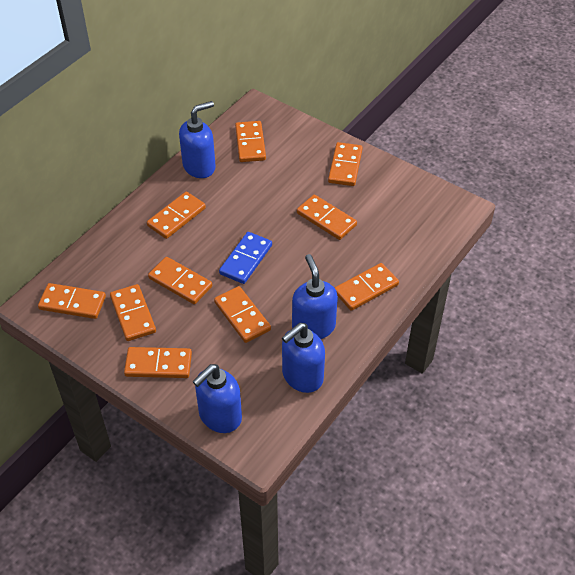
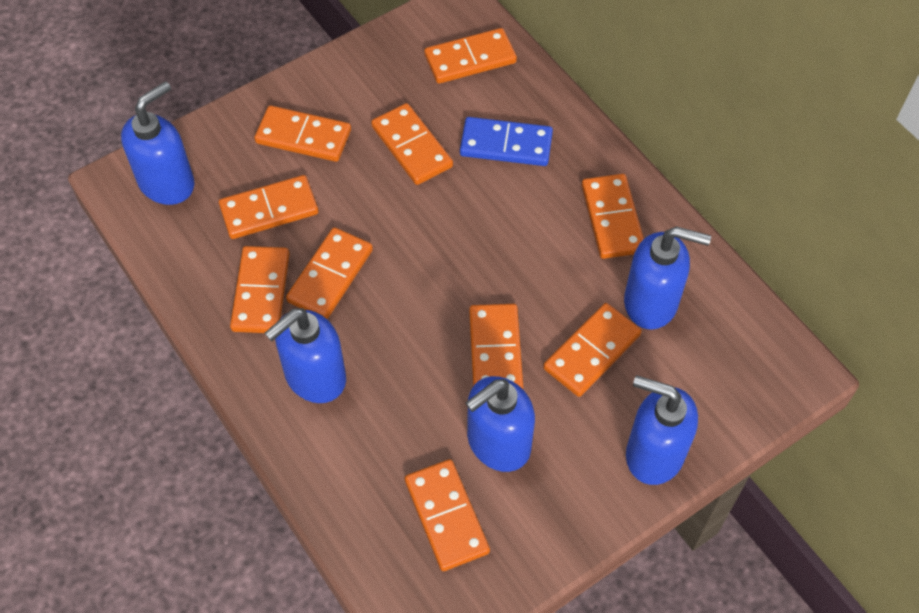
blue soap dispenser: [179,101,216,178] [193,364,242,433] [282,323,325,393] [292,254,338,339] = 4 -> [121,81,195,205] [265,308,346,403] [466,376,535,472] [624,226,711,330] [626,375,698,485] = 5

